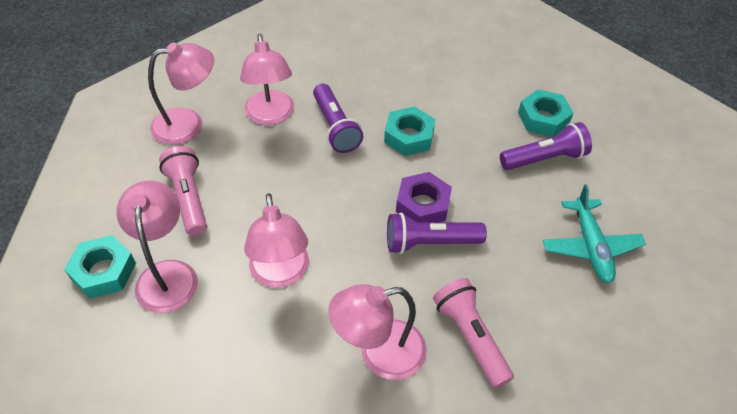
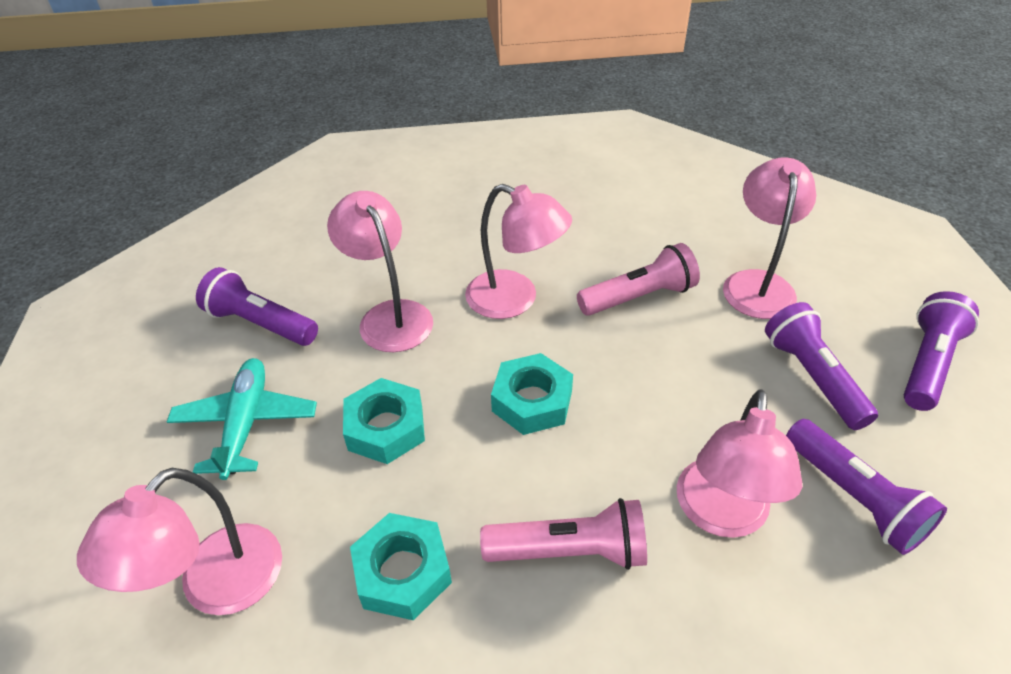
purple flashlight: [313,84,363,153] [387,213,487,254] [500,122,592,170] = 3 -> [196,267,318,346] [765,302,878,430] [786,419,947,555] [904,291,979,411] = 4
purple nut: [396,172,452,222] = 1 -> none = 0

